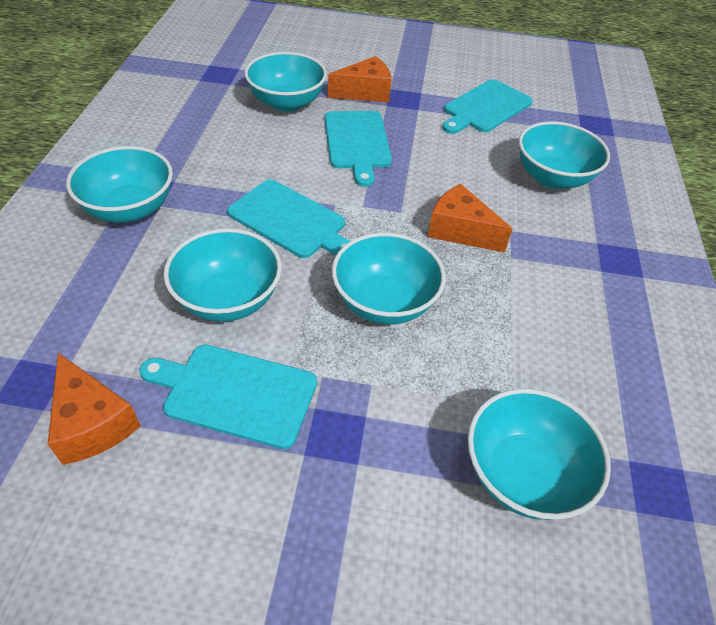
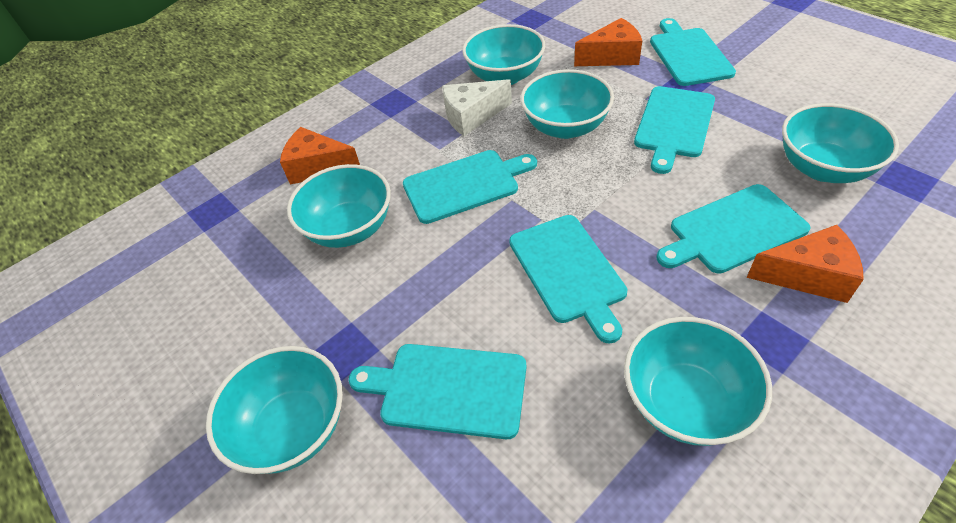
turquoise cutting board: [139,345,317,449] [227,179,350,258] [325,111,392,187] [442,79,532,134] = 4 -> [349,344,527,439] [403,150,537,224] [509,215,627,344] [634,86,715,174] [650,18,736,86] [657,184,811,273] = 6
white cheese: none = 0 -> [442,79,512,136] = 1

